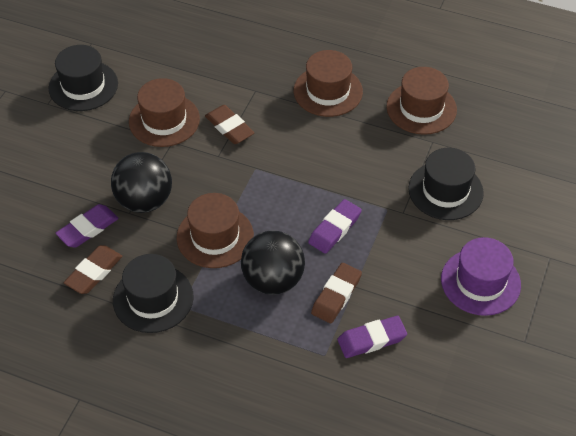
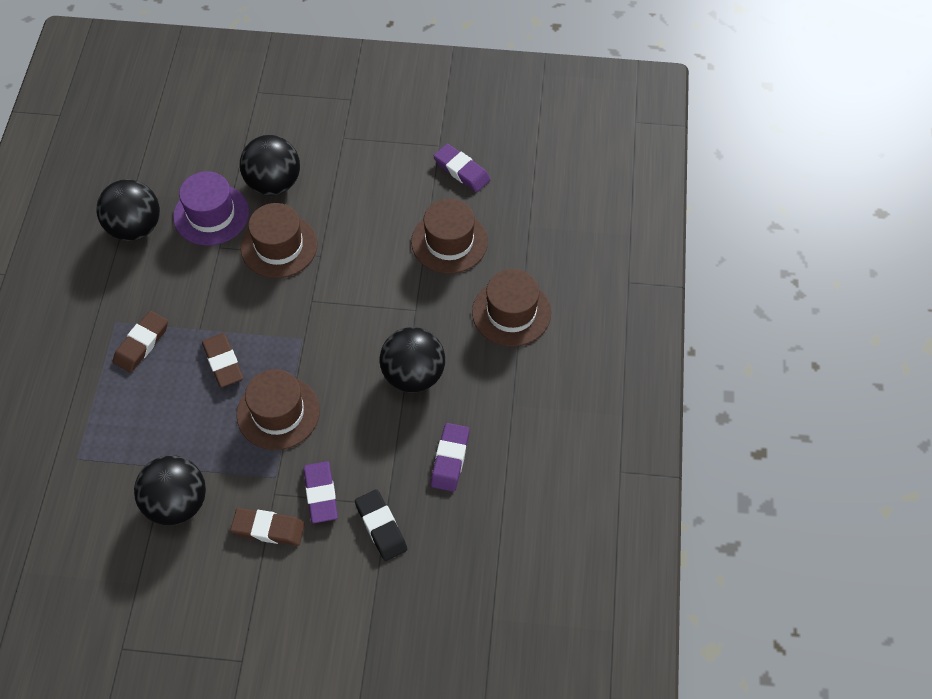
black ball: [111,152,172,213] [241,230,305,295] = 2 -> [96,179,160,241] [134,455,206,526] [240,135,300,195] [380,327,445,393] = 4
black eraser: none = 0 -> [355,489,407,561] = 1
black hat: [48,45,118,111] [113,254,194,333] [408,148,484,220] = 3 -> none = 0

